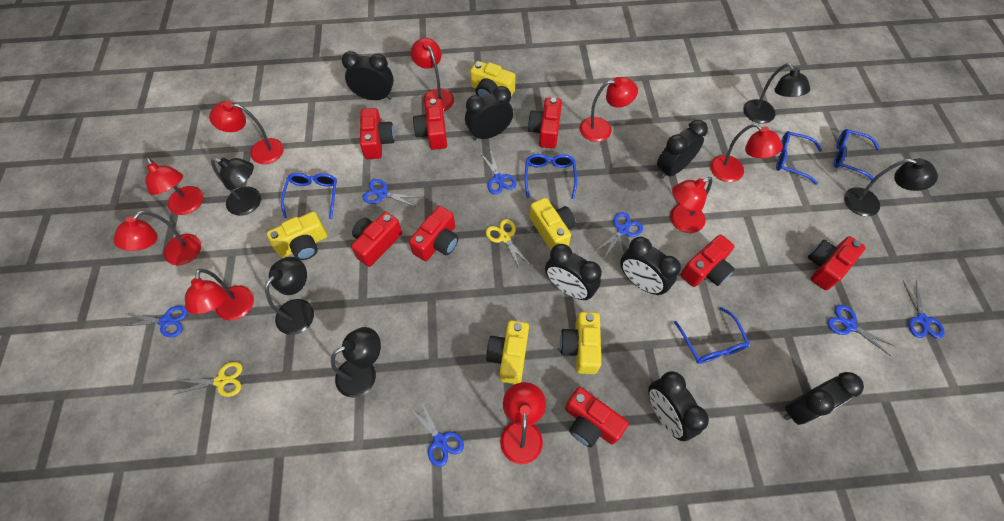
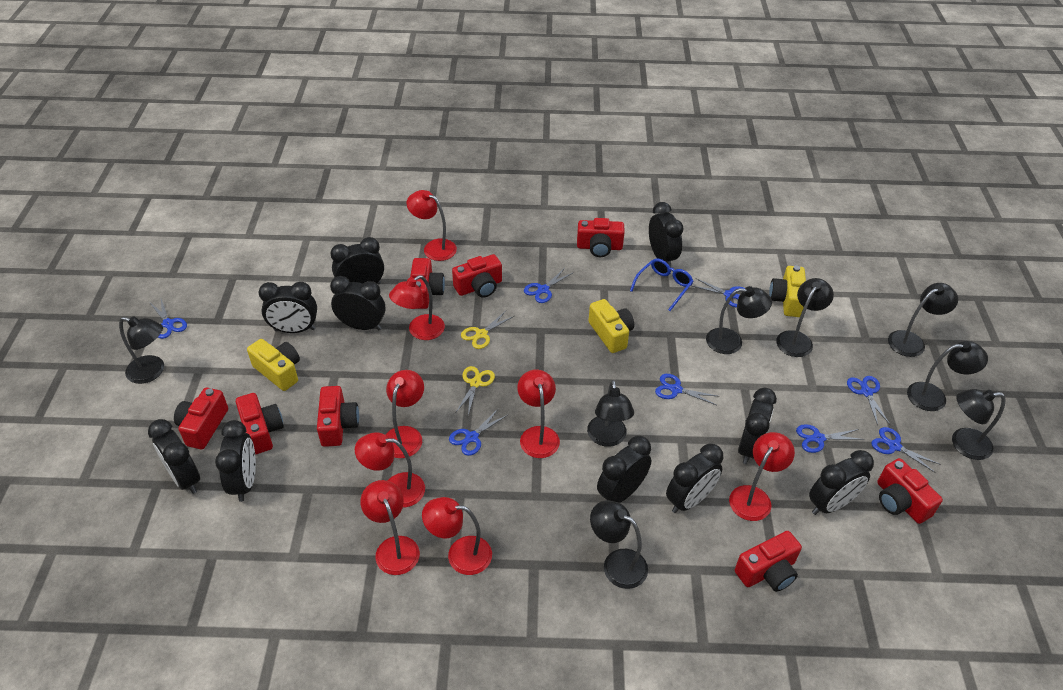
black clock: [342,51,394,100] [465,86,513,141] [545,244,602,300] [620,237,681,295] [648,371,709,441] [657,120,708,179] [783,372,864,425] = 7 -> [148,419,200,494] [215,420,256,502] [259,282,317,333] [330,237,384,284] [330,276,385,330] [597,436,651,503] [649,202,683,268] [666,444,723,513] [738,388,777,464] [809,450,874,515] = 10
black lamp: [211,158,261,216] [265,257,314,335] [331,327,381,398] [743,63,810,124] [844,158,938,217] = 5 -> [119,316,164,384] [587,380,634,447] [590,500,648,589] [706,286,772,354] [776,278,834,357] [888,283,958,357] [907,341,988,411] [952,389,1005,460] = 8
blue glasses: [281,173,337,219] [525,154,577,199] [674,307,750,364] [776,131,822,185] [834,129,880,181] = 5 -> [630,258,693,311] = 1
blue scissors: [123,306,188,337] [363,179,420,207] [410,399,464,467] [481,149,517,195] [594,212,643,259] [827,305,895,356] [903,280,945,338] = 7 -> [149,299,187,339] [449,408,508,456] [524,268,574,303] [655,374,717,405] [692,278,745,308] [796,424,864,453] [847,376,890,425] [871,427,941,473] = 8
red lamp: [113,211,201,266] [145,158,203,215] [185,269,254,320] [209,101,284,164] [411,38,454,111] [500,382,546,464] [580,77,638,142] [670,177,712,233] [710,124,783,182] = 9 -> [355,432,425,508] [360,480,420,575] [386,370,424,458] [389,275,445,340] [406,190,457,261] [422,497,492,575] [517,370,560,458] [729,432,795,521] = 8
yellow camera: [267,211,327,260] [470,61,516,97] [486,320,529,384] [530,198,576,250] [560,312,601,374] = 5 -> [247,339,300,391] [588,299,634,353] [769,265,806,317] = 3

